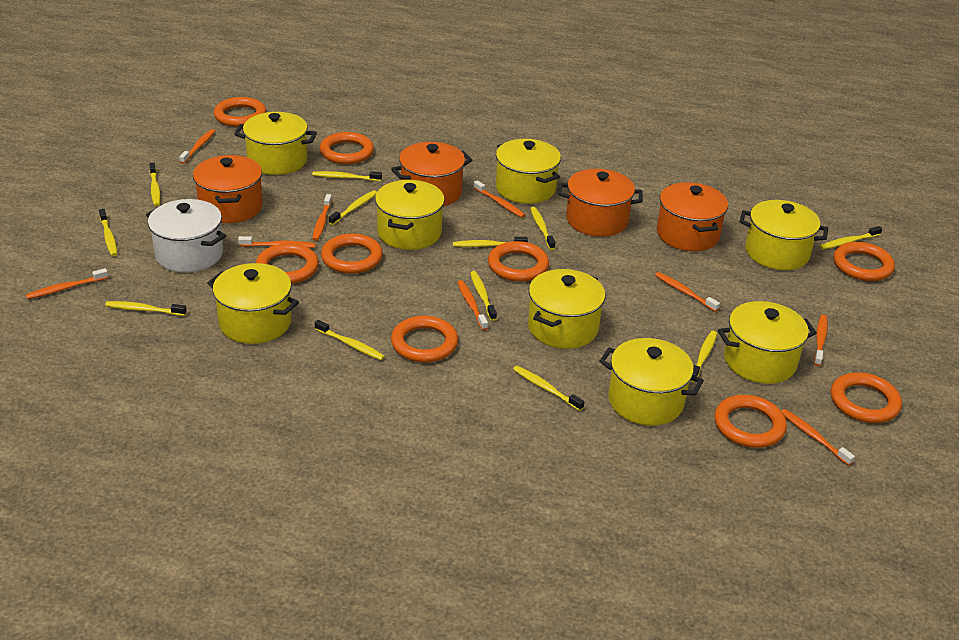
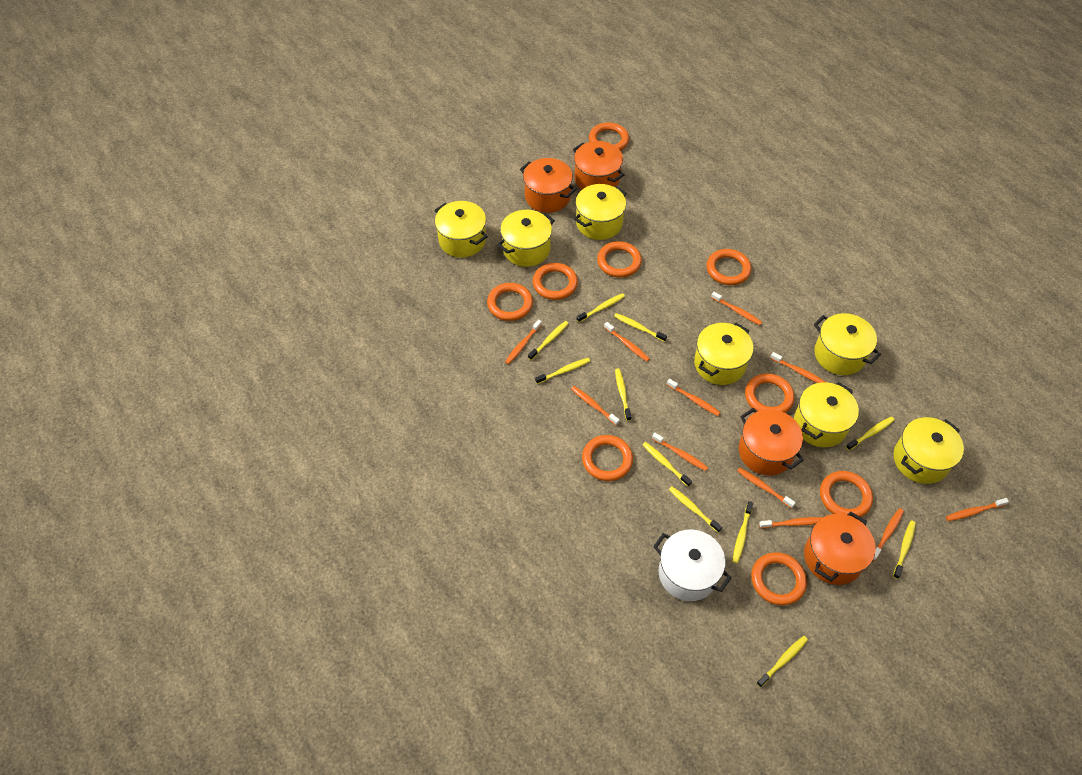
orange toothbrush: [26,268,108,299] [179,129,215,164] [238,236,315,248] [312,194,332,241] [457,280,488,330] [473,180,525,218] [655,272,720,312] [782,409,855,466] [814,315,828,366] = 9 -> [505,320,542,364] [571,386,620,425] [604,322,650,362] [652,433,708,471] [667,379,720,416] [711,292,762,325] [737,468,796,508] [759,517,823,528] [770,352,825,383] [873,508,904,561] [946,498,1009,521] = 11
yellow pot: [207,263,299,344] [234,112,317,175] [375,180,445,250] [496,139,561,204] [528,269,605,349] [599,338,704,426] [718,301,817,384] [739,200,828,270] = 8 -> [434,201,488,258] [497,210,555,267] [574,184,627,240] [694,323,753,385] [794,382,859,447] [814,313,881,375] [894,417,964,484] = 7
yellow toothbrush: [99,209,117,256] [105,301,187,316] [149,162,161,206] [312,171,382,181] [315,320,385,360] [329,190,377,225] [453,237,528,247] [470,271,497,321] [513,366,584,411] [530,207,555,250] [690,331,717,382] [820,226,882,249] = 12 -> [528,321,569,360] [535,358,590,384] [577,293,625,322] [614,313,667,342] [615,368,631,421] [642,442,692,487] [669,486,722,532] [732,501,753,563] [756,636,808,687] [846,417,895,450] [893,520,916,579] = 11

